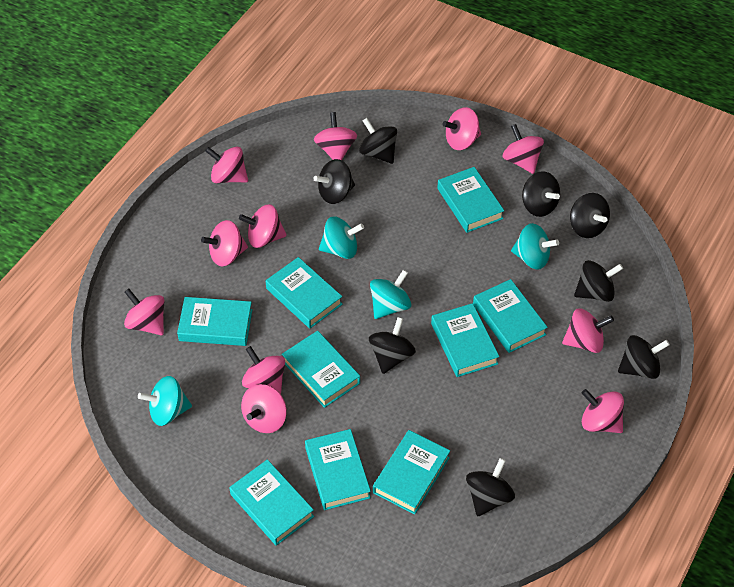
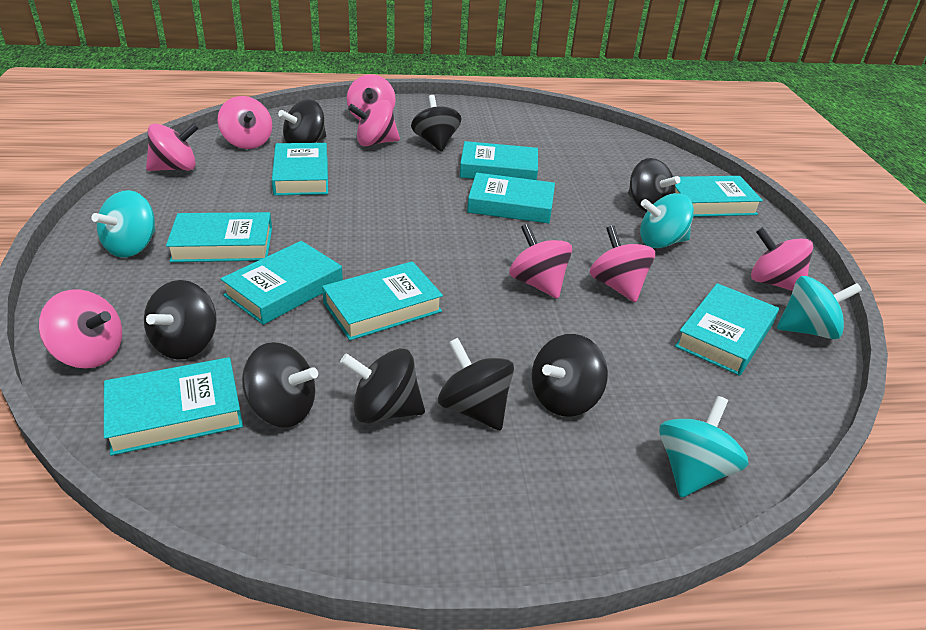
pink spinning top: [124,289,164,335] [201,220,248,266] [205,146,248,183] [239,204,287,248] [241,384,287,433] [242,346,285,394] [314,112,357,160] [442,107,481,150] [503,124,544,174] [562,308,614,353] [582,389,624,433] = 11 -> [39,289,122,368] [146,123,199,171] [218,96,272,149] [347,74,396,120] [348,100,400,146] [509,223,572,299] [589,225,655,303] [751,227,813,291] = 8

